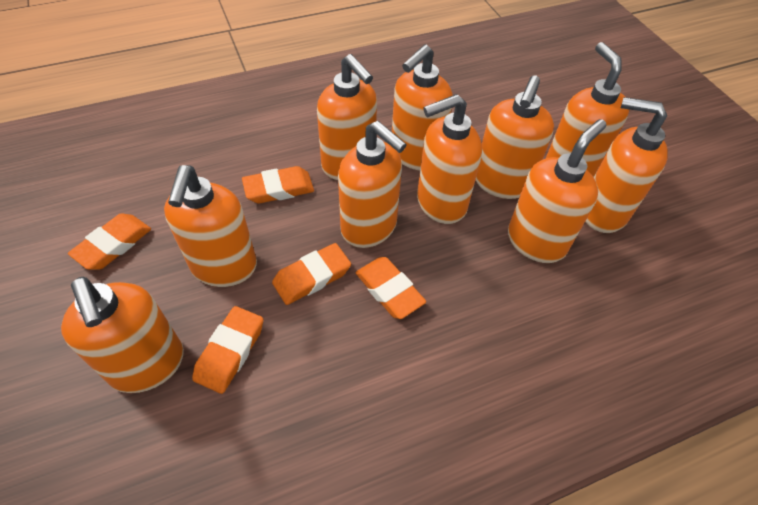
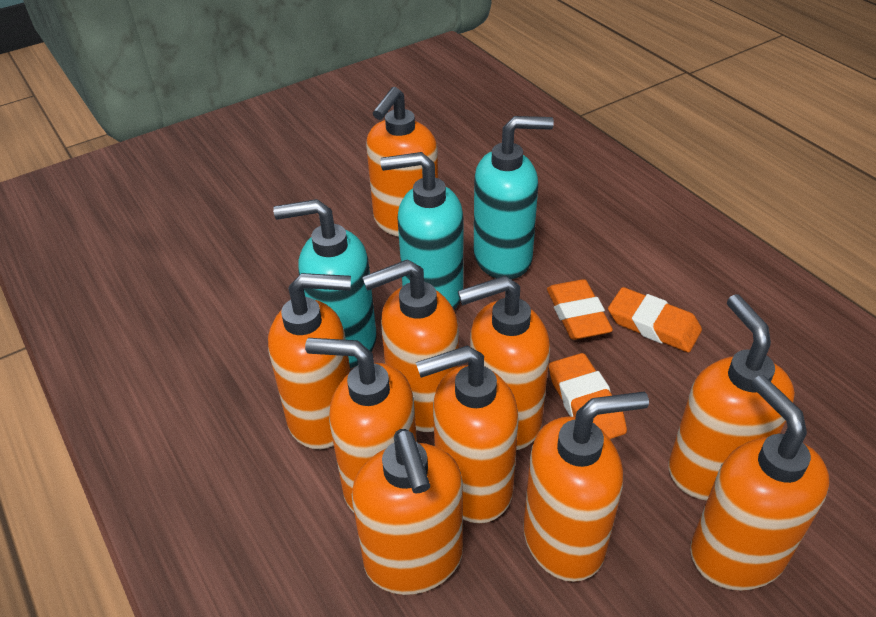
orange eraser: [68,214,151,270] [192,306,263,394] [242,166,314,204] [272,243,351,305] [355,257,426,319] = 5 -> [547,279,613,340] [549,353,627,439] [608,287,702,352] = 3
turquoise soap dispenser: none = 0 -> [273,199,377,368] [380,152,464,309] [474,116,554,279] = 3

